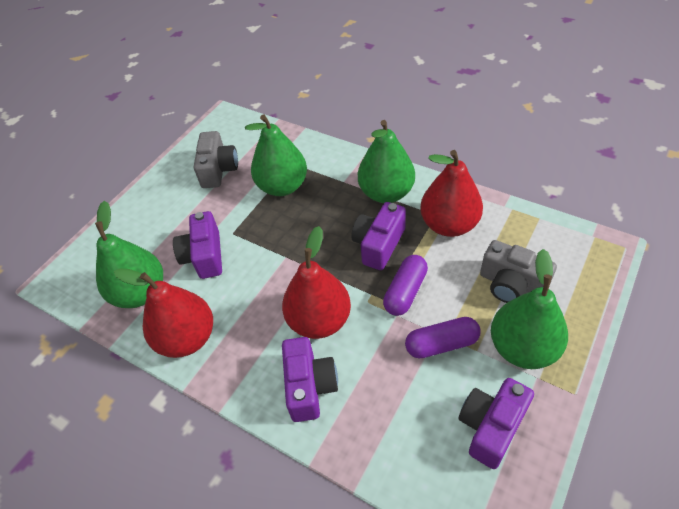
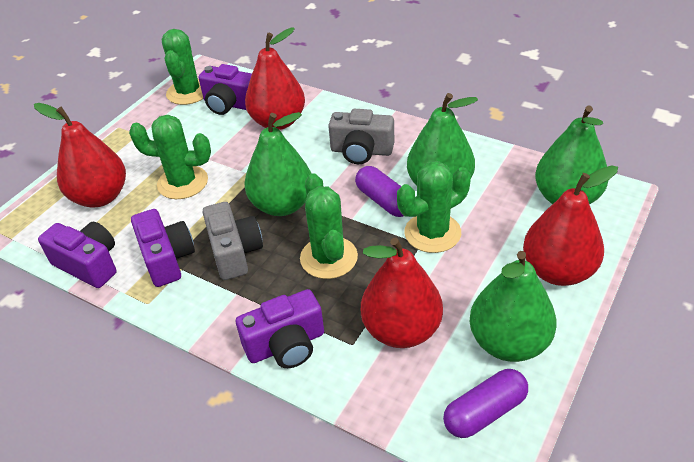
green cactus: none = 0 -> [129,115,211,199] [162,29,203,105] [300,173,358,279] [397,161,471,253] = 4
red pear: [114,268,213,358] [282,226,351,339] [420,150,483,237] = 3 -> [34,103,126,207] [245,27,305,130] [361,237,443,348] [523,166,618,286] = 4

